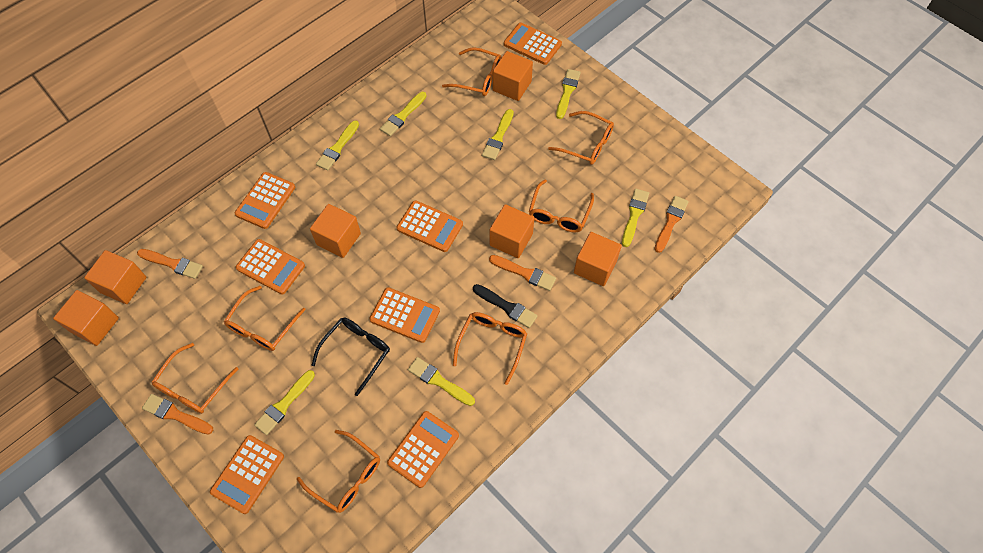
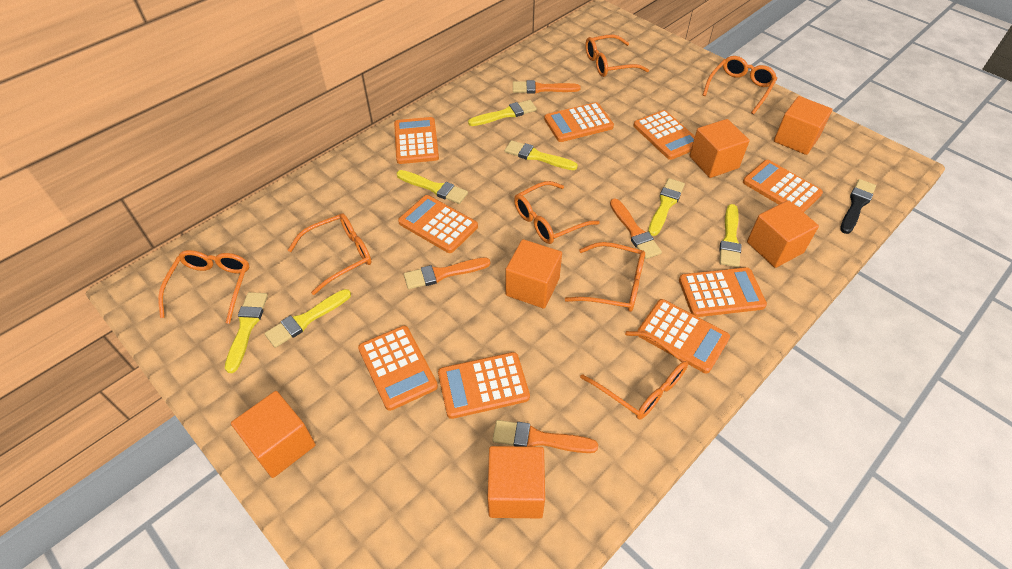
black glasses: [311,317,390,396] = 1 -> none = 0
orange calculator: [210,435,284,514] [235,172,295,229] [236,239,305,294] [369,287,440,343] [387,411,459,488] [397,200,463,252] [504,23,562,65] = 7 -> [358,326,438,411] [394,117,439,164] [398,195,478,253] [438,352,530,419] [544,102,614,142] [633,110,695,160] [638,299,730,373] [679,267,767,317] [743,160,823,212] = 9

